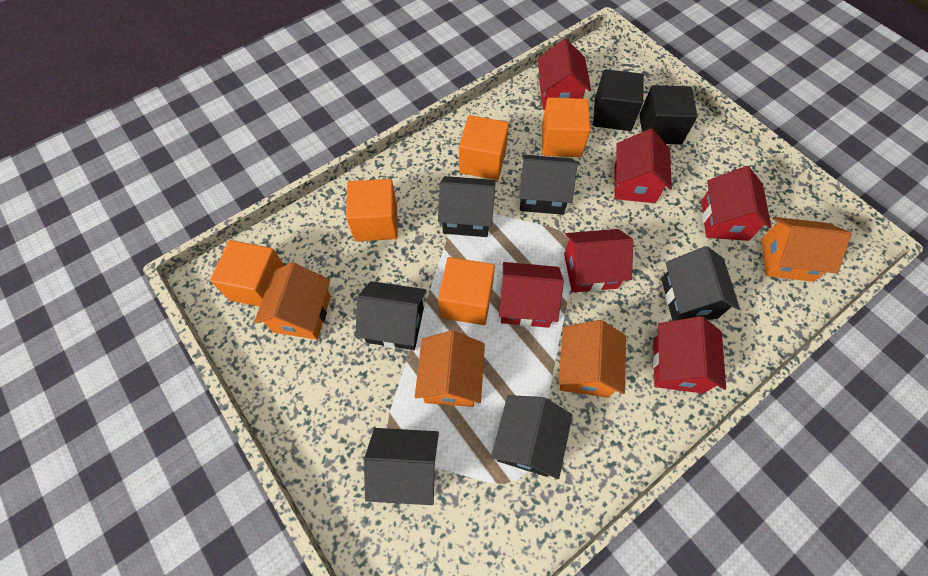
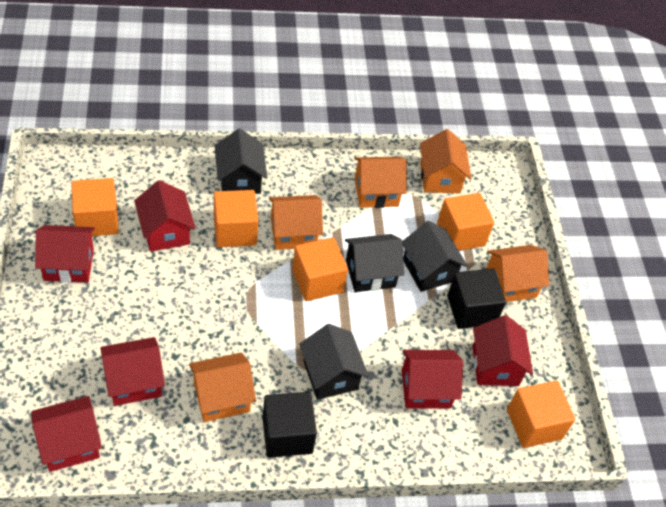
black house: [355,281,426,350] [364,428,439,505] [438,176,496,237] [491,395,573,479] [519,155,578,215] [661,246,740,321] = 6 -> [214,129,267,194] [299,324,369,400] [345,234,404,292] [402,221,468,292] = 4
orange house: [254,262,331,340] [415,330,485,407] [559,320,626,398] [761,217,852,282] = 4 -> [189,352,256,422] [269,195,323,250] [354,157,407,208] [420,129,471,193] [486,245,549,302] = 5

